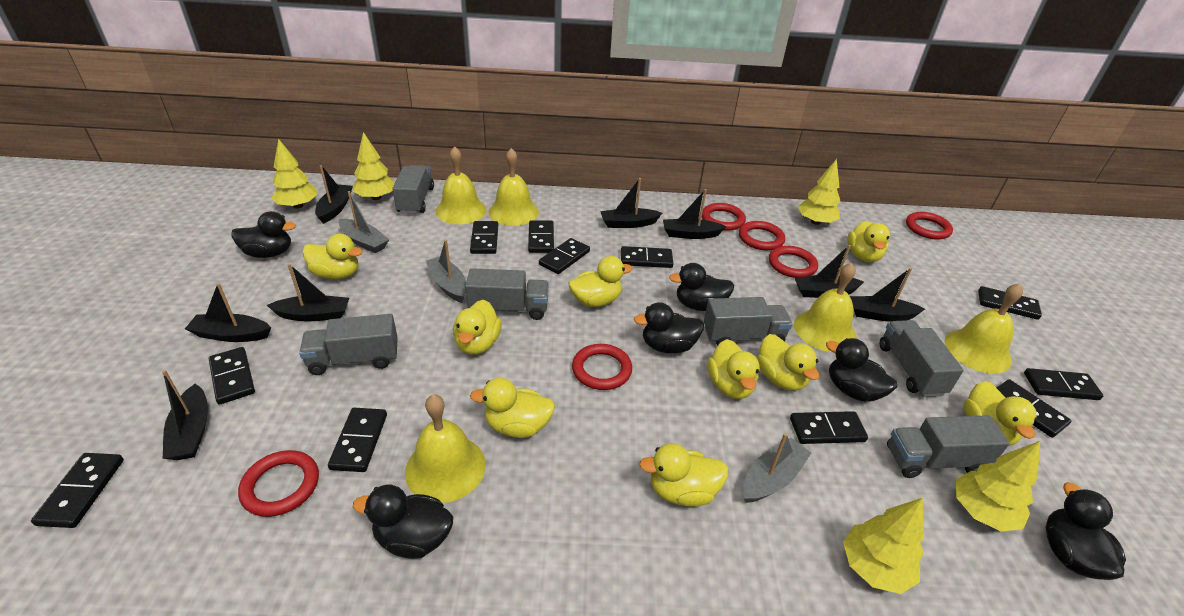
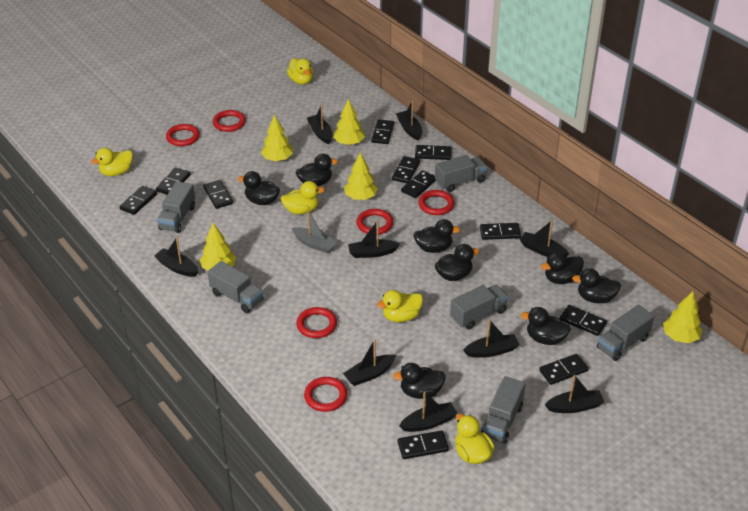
black boat: [162,370,208,460] [185,283,271,342] [267,264,349,322] [315,165,353,224] [600,178,662,228] [663,189,726,239] [795,245,864,298] [850,268,925,321] = 8 -> [154,237,198,277] [307,105,333,144] [343,339,396,386] [348,220,400,258] [396,101,422,141] [399,392,458,432] [463,319,519,358] [519,220,569,257] [545,375,604,413] = 9
black duck: [232,211,296,258] [353,485,453,559] [634,302,704,353] [669,263,734,311] [826,338,897,402] [1046,482,1126,580] = 6 -> [238,171,280,205] [296,153,338,186] [393,363,446,399] [413,219,460,253] [435,244,479,281] [521,307,571,345] [541,252,584,284] [572,268,621,303] = 8
grey boat: [339,191,390,253] [426,239,466,303] [743,433,811,503] = 3 -> [292,210,337,253] = 1
yellow bell: [405,394,486,503] [435,146,486,224] [489,148,539,226] [794,263,857,352] [944,283,1023,374] = 5 -> none = 0
yellow duck: [302,234,363,279] [453,300,502,355] [470,378,555,438] [568,256,632,307] [639,443,729,507] [707,339,760,399] [757,334,819,391] [847,221,890,262] [963,381,1038,446] = 9 -> [91,147,133,176] [281,181,325,214] [287,58,313,85] [377,290,423,322] [455,414,494,464] = 5

